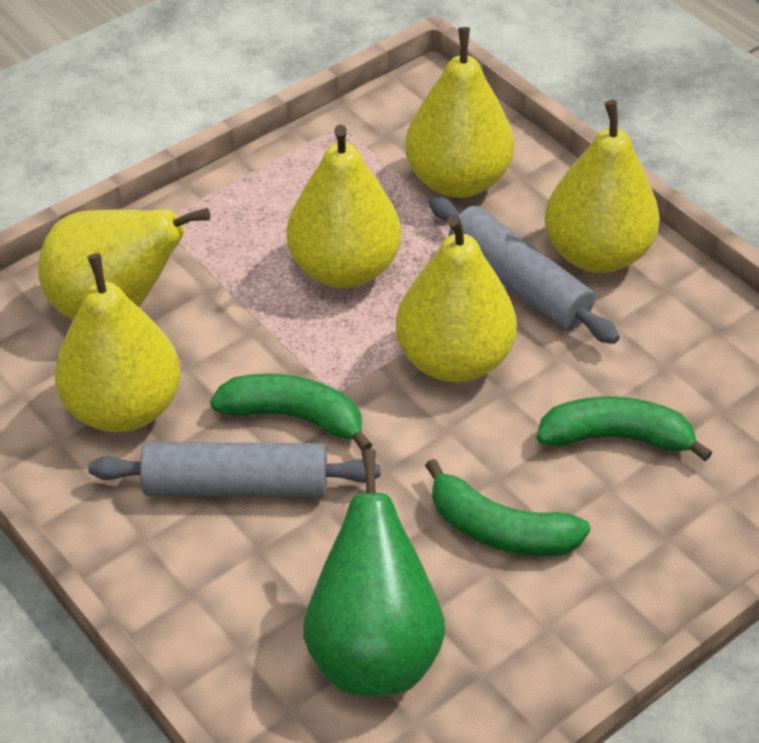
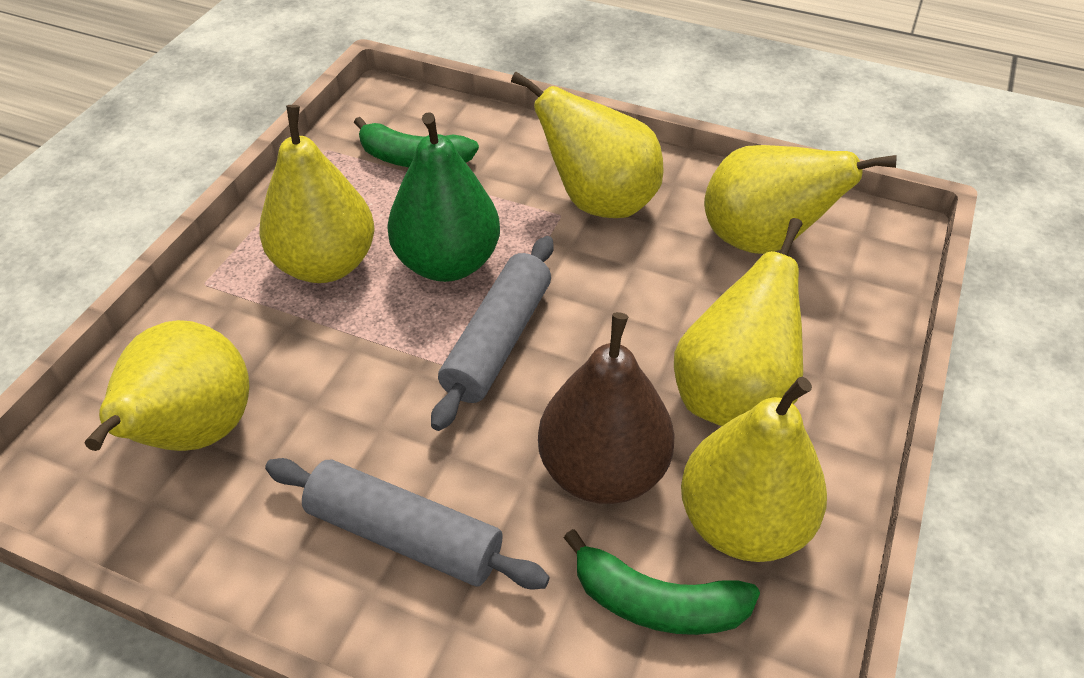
brown pear: none = 0 -> [538,312,675,504] = 1
green banana: [210,374,372,451] [425,459,591,556] [537,396,713,462] = 3 -> [354,117,479,167] [564,529,760,635] = 2

